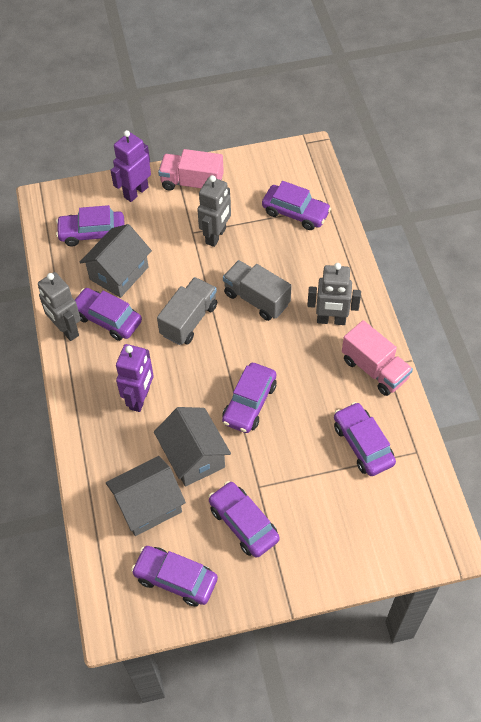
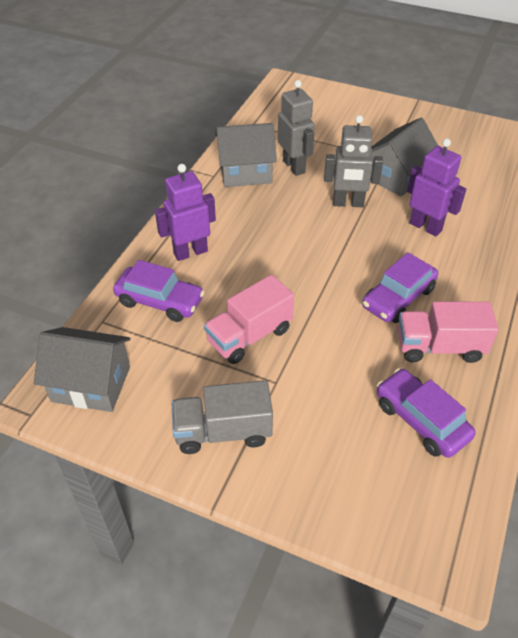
grey robot: [38,272,81,341] [197,175,231,247] [307,263,361,325] = 3 -> [278,80,314,176] [324,115,383,207] = 2
grey truck: [157,277,217,345] [223,260,292,321] = 2 -> [171,380,273,454] = 1
purple car: [56,205,125,247] [75,288,142,341] [131,546,218,606] [209,481,280,558] [222,363,277,433] [262,181,331,230] [334,402,396,476] = 7 -> [113,260,204,322] [362,252,438,323] [377,368,476,458] = 3

